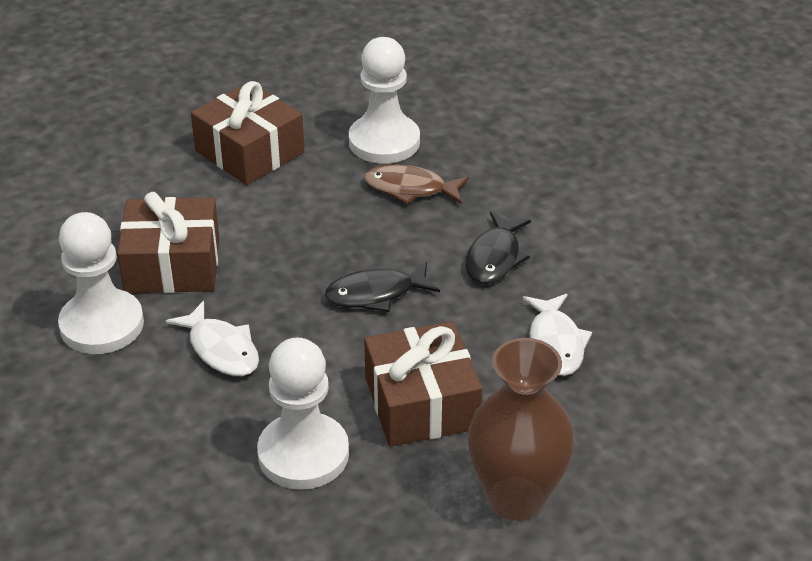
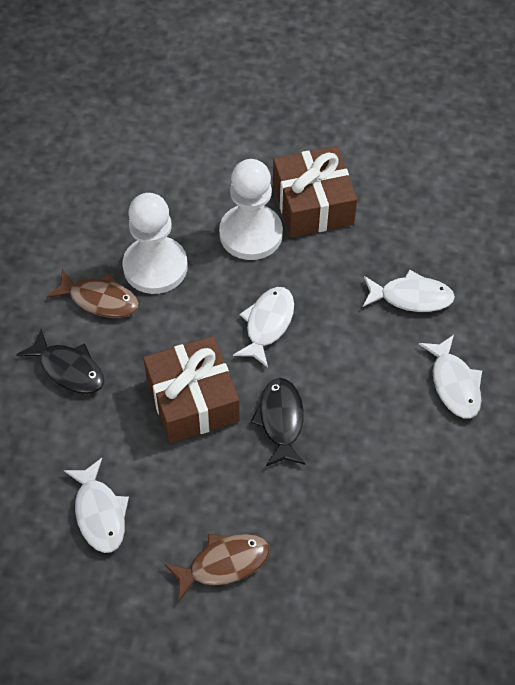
brown fish: [364,164,469,204] = 1 -> [47,269,139,318] [164,534,270,601] = 2
brown gift: [117,192,219,293] [191,81,305,185] [364,321,483,447] = 3 -> [143,336,240,443] [273,146,357,237] = 2
brown vase: [467,338,575,521] = 1 -> none = 0
white fish: [165,301,259,376] [523,294,592,376] = 2 -> [64,458,129,553] [233,287,294,368] [363,270,455,312] [419,335,482,418] = 4
white pawn: [58,212,144,354] [257,338,349,490] [349,37,420,164] = 3 -> [123,193,188,294] [219,159,283,260] = 2

